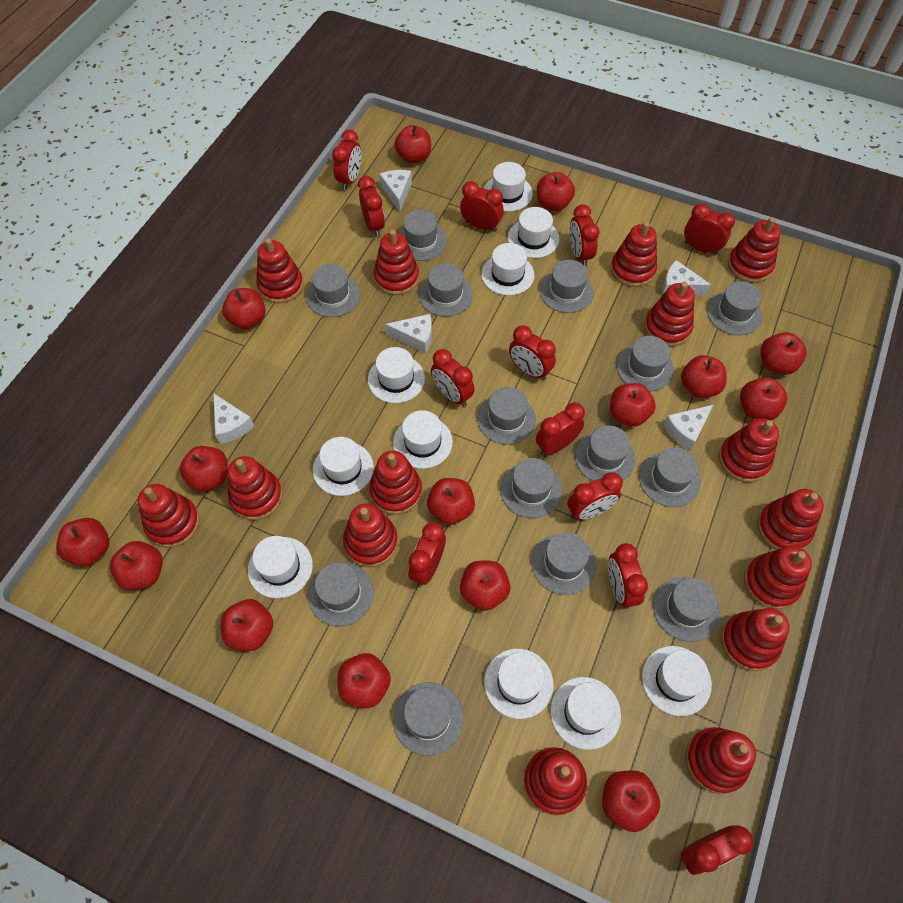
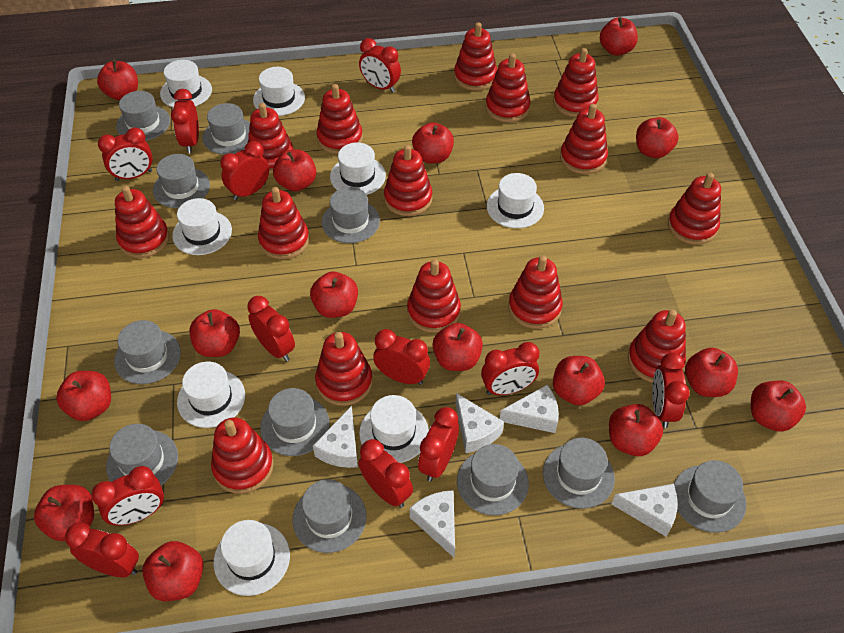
grey hat: [306,264,360,317] [308,563,374,626] [393,682,464,756] [398,210,447,261] [419,263,473,317] [477,387,536,445] [500,458,562,518] [532,532,596,595] [540,260,594,313] [575,425,635,481] [617,336,674,391] [639,447,701,507] [653,577,720,642] [707,281,762,335] = 14 -> [106,424,178,485] [114,320,181,384] [116,91,170,141] [153,154,210,208] [202,103,250,155] [260,388,330,456] [293,479,366,553] [322,187,380,243] [457,444,529,516] [543,438,615,509] [674,460,746,533] = 11
white hat: [248,536,313,599] [313,437,374,496] [368,347,425,403] [393,410,453,469] [481,243,534,296] [484,162,533,212] [484,649,554,719] [508,207,559,258] [550,677,621,750] [642,646,712,716] = 10 -> [160,60,212,108] [172,198,232,255] [177,361,245,428] [214,520,290,596] [253,67,305,116] [330,142,386,195] [359,395,429,463] [487,173,544,228] = 8

